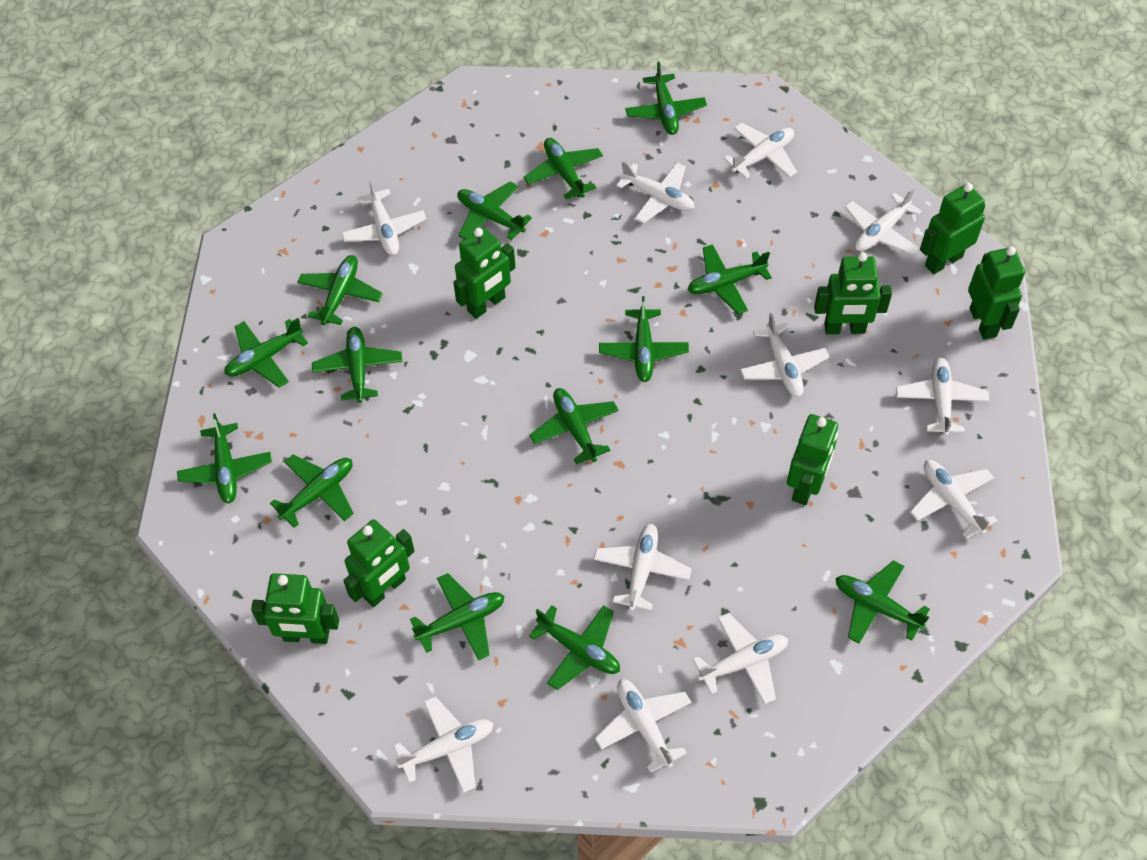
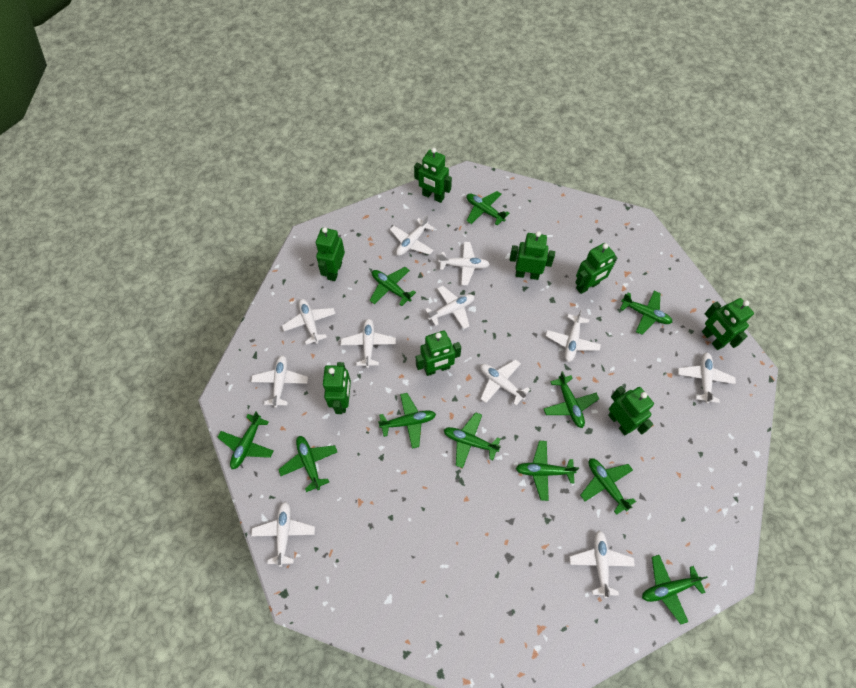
green plane: [177,413,272,503] [224,318,308,388] [270,455,354,528] [297,255,383,325] [312,327,402,403] [410,573,505,661] [457,181,532,240] [524,138,603,200] [529,605,620,690] [530,388,619,465] [599,296,689,382] [625,61,707,135] [688,244,772,314] [836,560,930,644] = 14 -> [217,411,274,469] [278,436,337,492] [369,267,416,306] [378,393,436,449] [444,412,501,468] [467,191,509,225] [516,441,579,501] [544,371,599,428] [580,458,636,515] [620,291,672,335] [642,555,708,624] = 11
green robot: [251,573,339,644] [343,519,414,607] [453,228,516,319] [787,414,838,505] [814,252,892,334] [920,183,985,274] [968,246,1025,340] = 7 -> [316,227,345,281] [323,362,351,414] [414,148,452,203] [416,331,461,376] [510,231,555,280] [575,243,617,294] [608,386,654,435] [702,298,754,350] = 8

